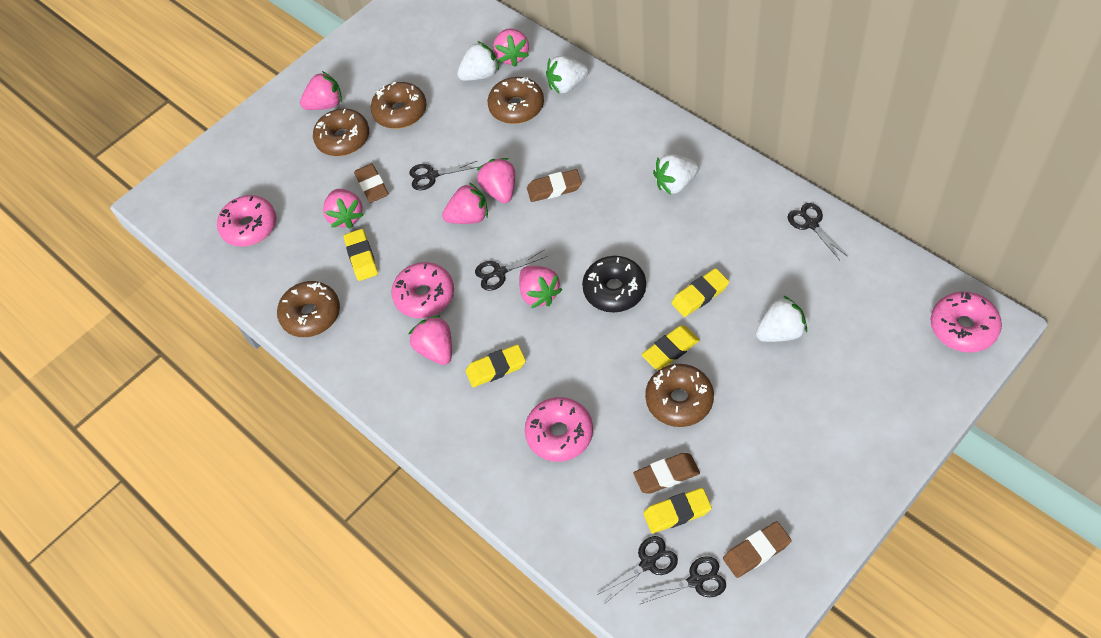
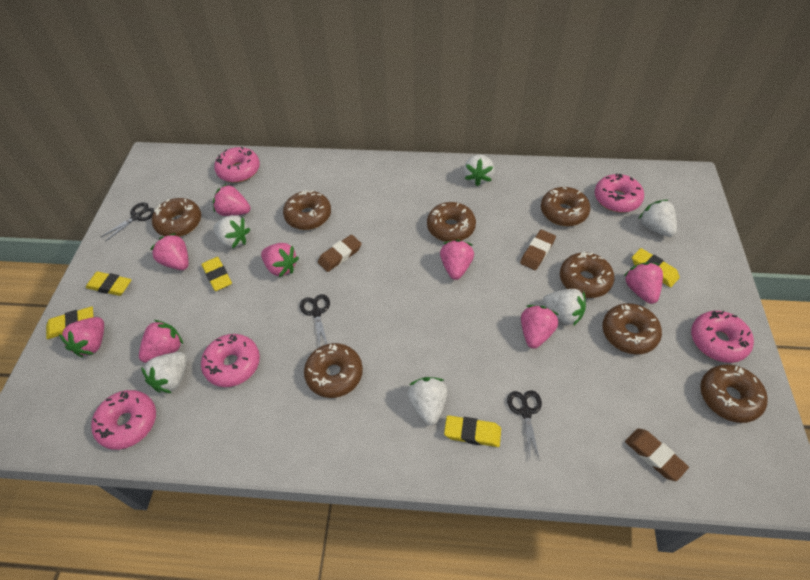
black donut: [582,256,646,312] = 1 -> none = 0
black scissors: [409,161,478,190] [475,249,548,291] [597,536,678,604] [637,556,726,604] [788,203,848,260] = 5 -> [101,202,154,241] [300,294,330,347] [507,390,542,461] = 3
brown donut: [277,281,340,337] [313,109,369,156] [371,82,427,129] [488,77,544,124] [645,364,714,427] = 5 -> [152,198,201,237] [283,190,331,230] [304,343,363,398] [427,202,476,242] [541,187,590,226] [560,252,614,298] [602,303,662,354] [700,364,768,423] = 8
brown eraser: [354,164,389,203] [527,169,582,202] [633,453,700,494] [723,521,791,578] = 4 -> [318,235,362,272] [520,230,556,270] [625,429,689,481] = 3
pink donut: [217,195,276,247] [391,262,454,318] [525,397,593,462] [930,292,1002,353] = 4 -> [91,390,156,450] [201,334,260,387] [214,147,260,183] [595,173,644,213] [691,311,754,363] = 5
pink strawberry: [300,71,342,110] [323,189,364,229] [408,315,452,365] [442,182,488,224] [477,158,515,203] [493,28,529,67] [519,266,562,308] = 7 -> [59,317,104,357] [139,320,183,363] [150,233,189,270] [213,184,250,216] [261,243,299,277] [440,240,474,280] [521,305,559,349] [624,262,663,304] = 8
white strawberry: [457,41,499,81] [546,56,589,93] [653,154,699,195] [756,295,807,342] = 4 -> [141,352,187,393] [213,215,250,249] [407,377,448,425] [464,154,494,187] [542,289,586,326] [639,200,677,237] = 6

